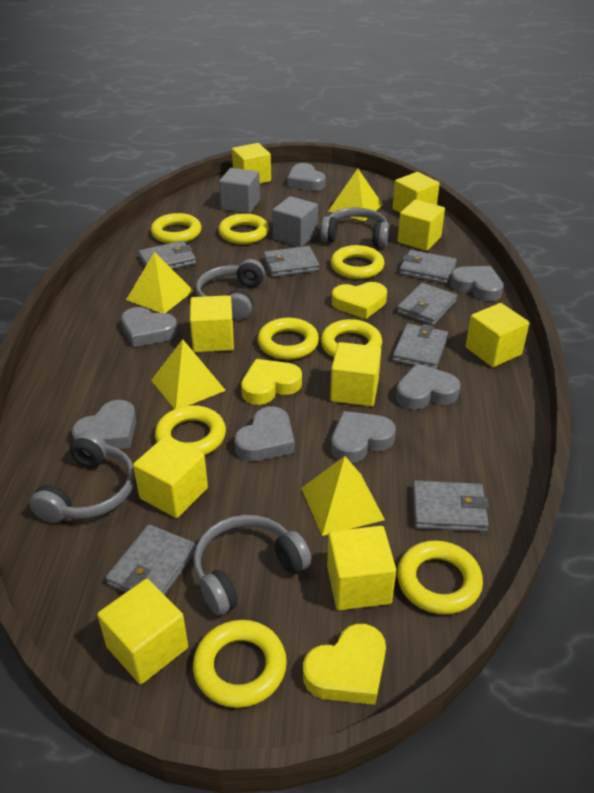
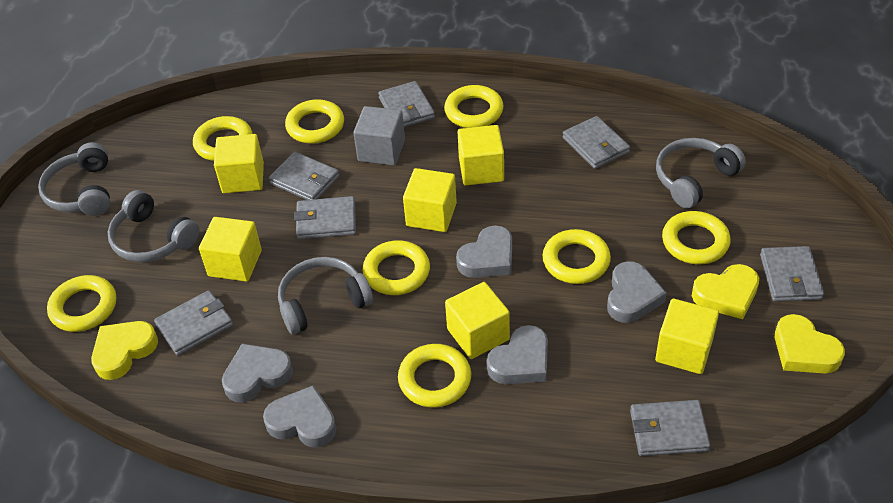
grey cube: [219,168,260,213] [273,196,318,247] = 2 -> [353,106,405,165] = 1
grey heart: [72,400,137,449] [121,307,178,348] [234,407,295,461] [287,163,326,191] [331,411,396,463] [396,364,461,410] [450,266,504,301] = 7 -> [222,344,293,403] [263,385,337,447] [456,225,512,278] [487,325,548,384] [607,261,667,323] = 5
yellow cube: [97,579,188,684] [133,435,208,518] [190,295,234,352] [232,143,271,184] [327,526,396,610] [330,342,381,406] [393,172,440,213] [398,200,445,251] [466,303,529,367] = 9 -> [199,217,262,282] [214,134,264,193] [403,168,457,232] [445,282,510,359] [457,125,504,185] [655,298,719,374] = 6
yellow pyramid: [126,252,193,313] [151,339,226,409] [301,456,385,536] [329,169,383,221] = 4 -> none = 0

